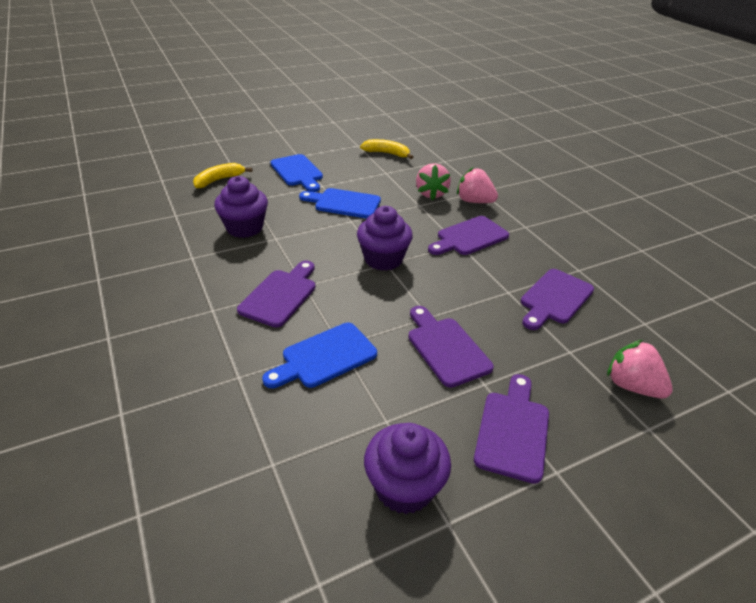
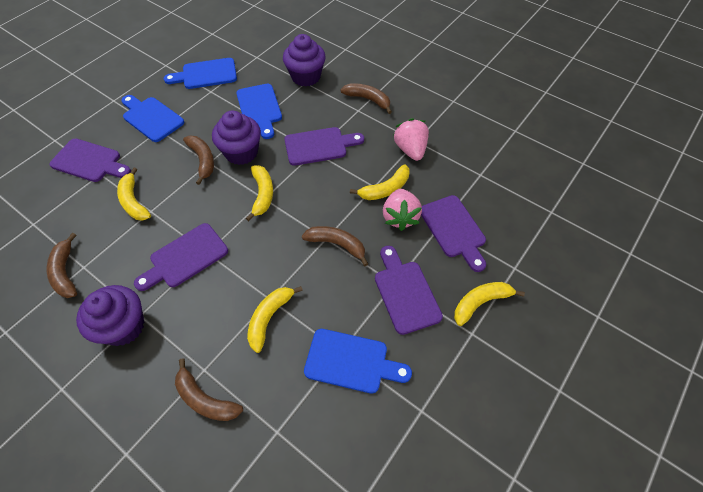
blue cutting board: [262,323,377,388] [270,154,323,192] [299,188,381,219] = 3 -> [121,95,184,142] [164,58,237,89] [236,84,282,139] [304,329,412,394] = 4
brown banana: none = 0 -> [47,233,77,298] [175,358,243,421] [183,136,214,185] [302,226,368,266] [340,83,392,114] = 5
pink strawberry: [416,163,451,200] [457,167,498,203] [607,340,673,399] = 3 -> [383,189,422,231] [393,118,429,161] = 2
yellow banana: [193,163,252,188] [360,139,413,159] = 2 -> [117,167,151,221] [246,165,273,221] [247,286,303,353] [350,164,410,200] [454,282,525,326] = 5

